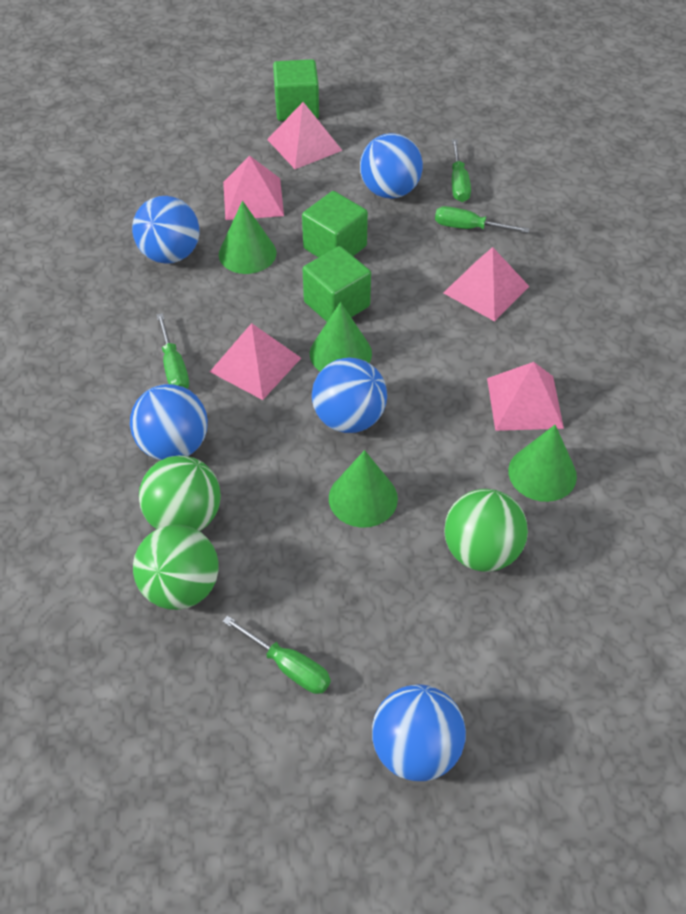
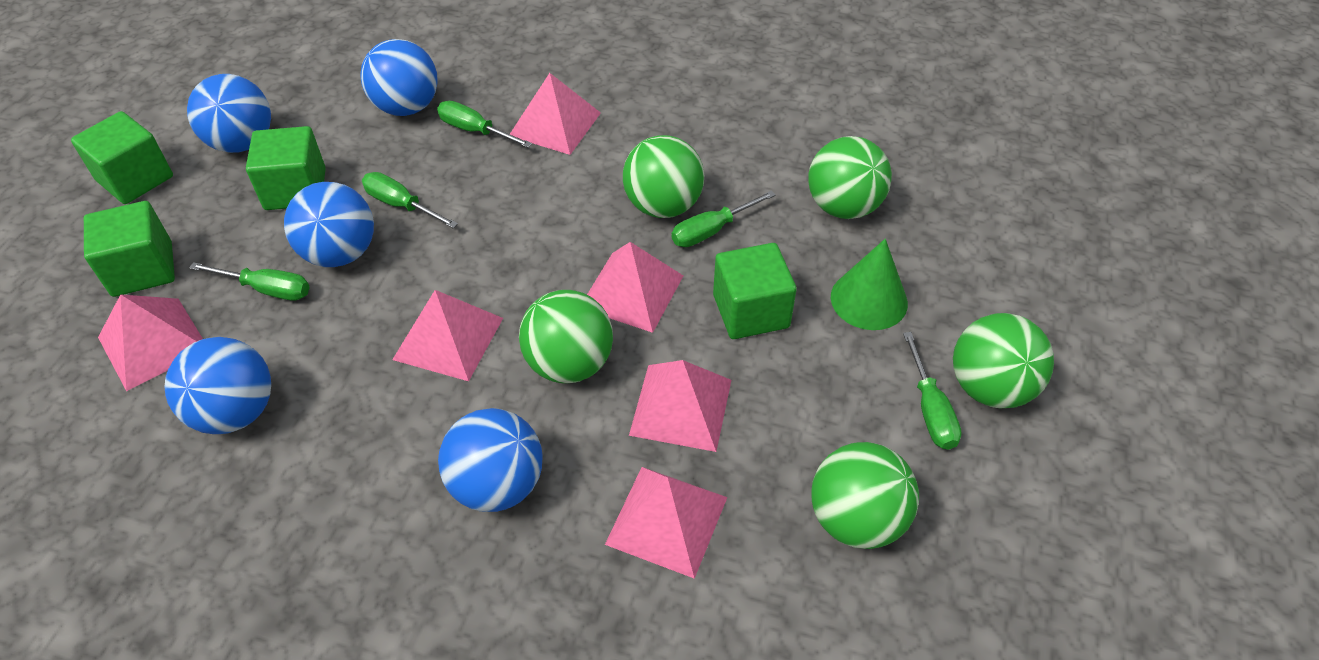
green ball: [133,525,219,610] [139,455,221,531] [444,489,528,572] = 3 -> [519,290,613,383] [623,135,704,218] [808,136,892,219] [811,442,919,549] [953,313,1054,409] = 5
green cone: [219,201,276,274] [310,302,372,371] [329,450,398,528] [508,425,577,502] = 4 -> [831,239,908,330] = 1
green cube: [273,59,319,121] [302,191,368,258] [302,246,371,322] = 3 -> [71,111,173,204] [84,201,175,297] [246,126,326,210] [713,243,797,339] = 4
green screwdriver: [157,313,189,389] [223,616,331,694] [435,206,530,233] [451,139,471,202] = 4 -> [189,262,310,301] [362,172,458,228] [437,101,532,148] [672,190,776,247] [903,332,962,450] = 5
pink pyramid: [210,323,301,400] [223,156,284,220] [267,102,343,169] [443,247,529,321] [487,362,564,431] = 5 -> [98,294,203,391] [392,290,503,381] [510,73,601,155] [587,242,683,333] [605,467,727,579] [629,360,731,452] = 6

